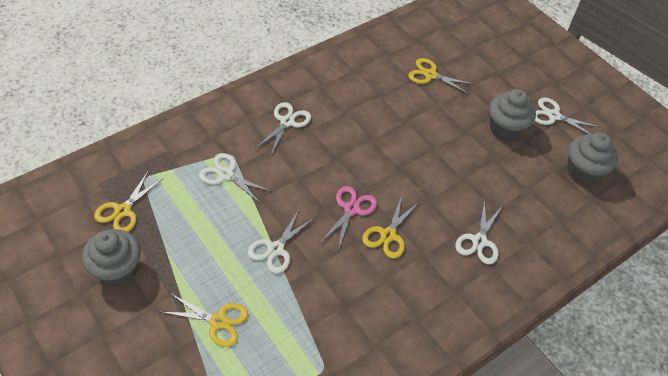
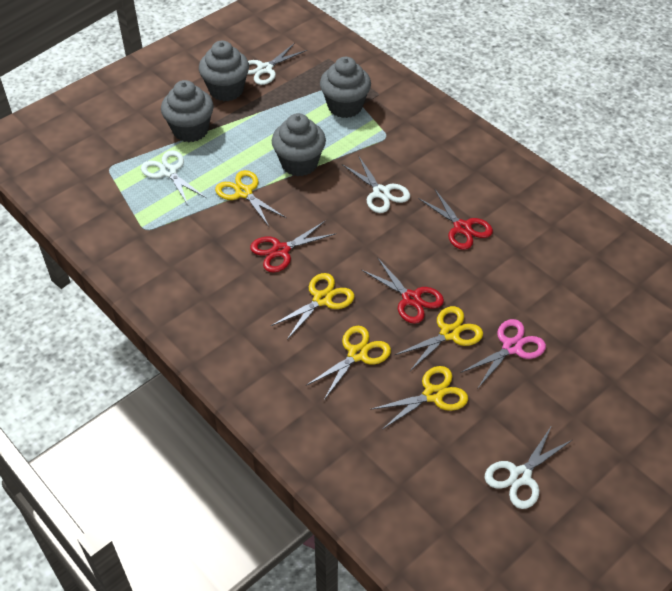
grey cupcake: [82,229,141,287] [489,89,536,141] [567,132,618,185] = 3 -> [161,80,214,142] [199,41,249,101] [272,113,326,176] [320,57,371,118] = 4
red scissors: none = 0 -> [250,221,336,272] [362,258,444,324] [418,190,493,250] = 3
white scissors: [199,153,272,204] [248,208,314,274] [256,102,311,156] [455,199,503,264] [535,98,599,134] = 5 -> [141,150,206,205] [247,43,307,85] [342,155,410,213] [485,425,572,509] = 4
yellow scissors: [94,172,164,232] [161,293,248,347] [362,196,420,259] [408,58,475,95] = 4 -> [215,170,286,226] [271,273,355,340] [306,326,391,400] [370,366,468,429] [395,306,483,371] = 5

